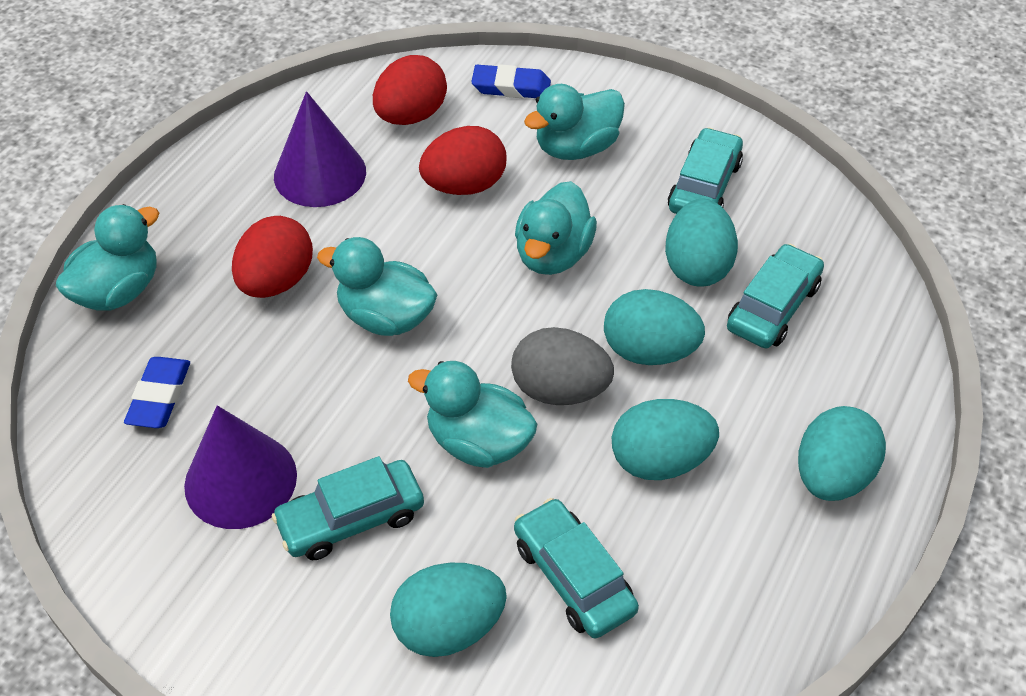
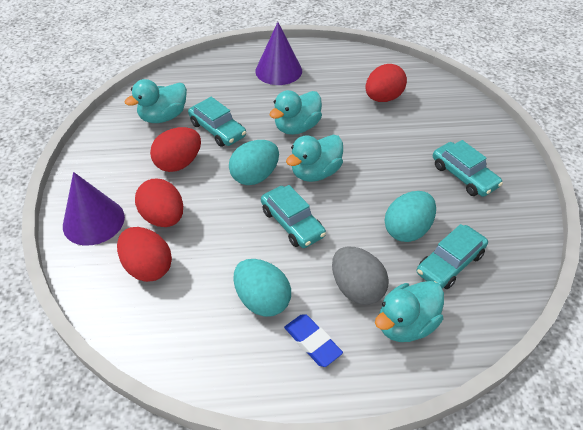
blue eraser: [124,357,190,428] [471,64,551,98] = 2 -> [284,314,343,367] = 1
red egg: [232,216,313,298] [373,55,447,125] [419,126,507,195] = 3 -> [117,227,172,282] [135,179,183,227] [150,127,201,172] [365,64,407,102] = 4
turquoise duck: [56,204,159,311] [317,237,437,336] [408,361,537,468] [515,181,597,275] [524,84,625,160] = 5 -> [125,79,187,123] [270,90,322,135] [286,135,343,182] [375,281,444,342] = 4
turquoise egg: [390,563,507,657] [604,289,705,365] [612,399,719,480] [665,199,738,287] [798,406,886,501] = 5 -> [229,140,279,185] [234,259,291,317] [385,191,436,242] = 3

